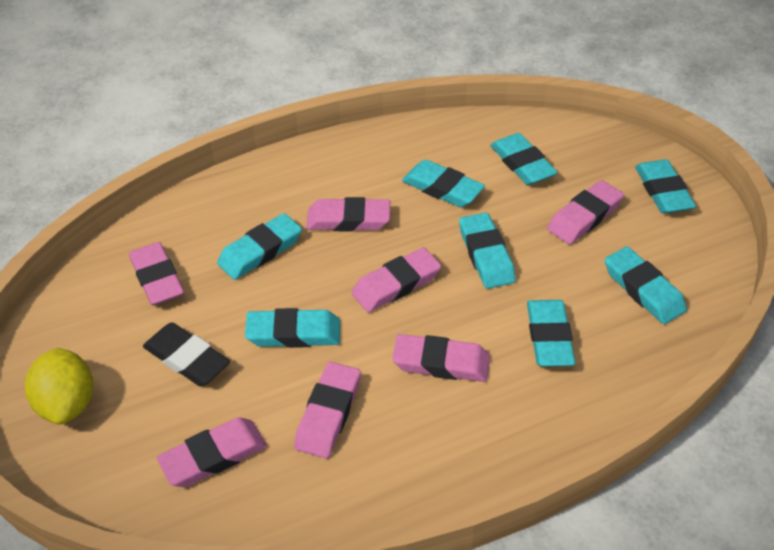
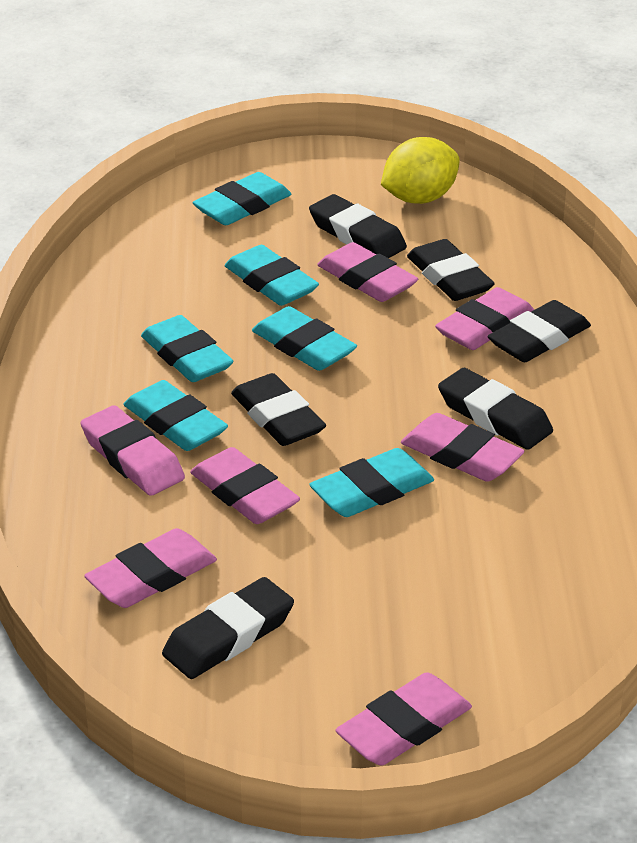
black eraser: [143,322,230,386] = 1 -> [162,577,294,679] [231,373,326,446] [309,194,407,258] [407,239,495,301] [438,368,553,450] [488,300,591,362] = 6
turquoise eraser: [217,213,302,280] [245,308,340,348] [402,160,485,207] [459,213,516,289] [490,133,558,185] [527,300,576,366] [605,246,687,324] [635,159,696,214] = 8 -> [123,380,228,451] [141,315,233,382] [193,172,292,225] [225,245,319,306] [252,306,357,371] [309,448,434,517] = 6

